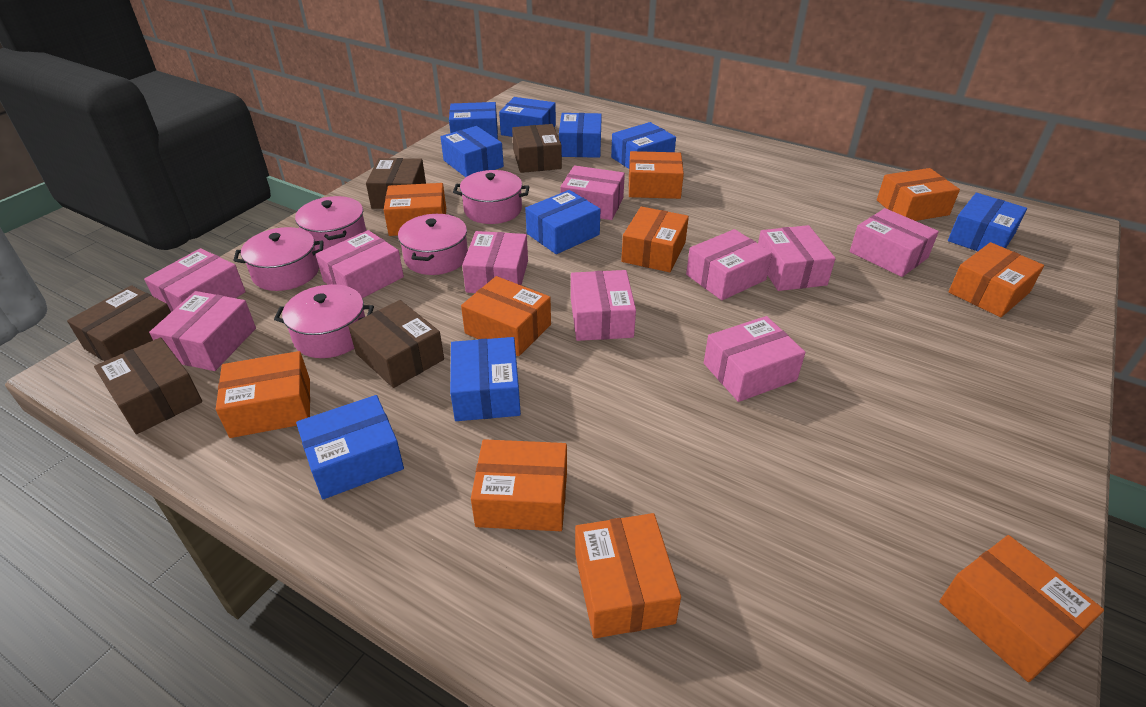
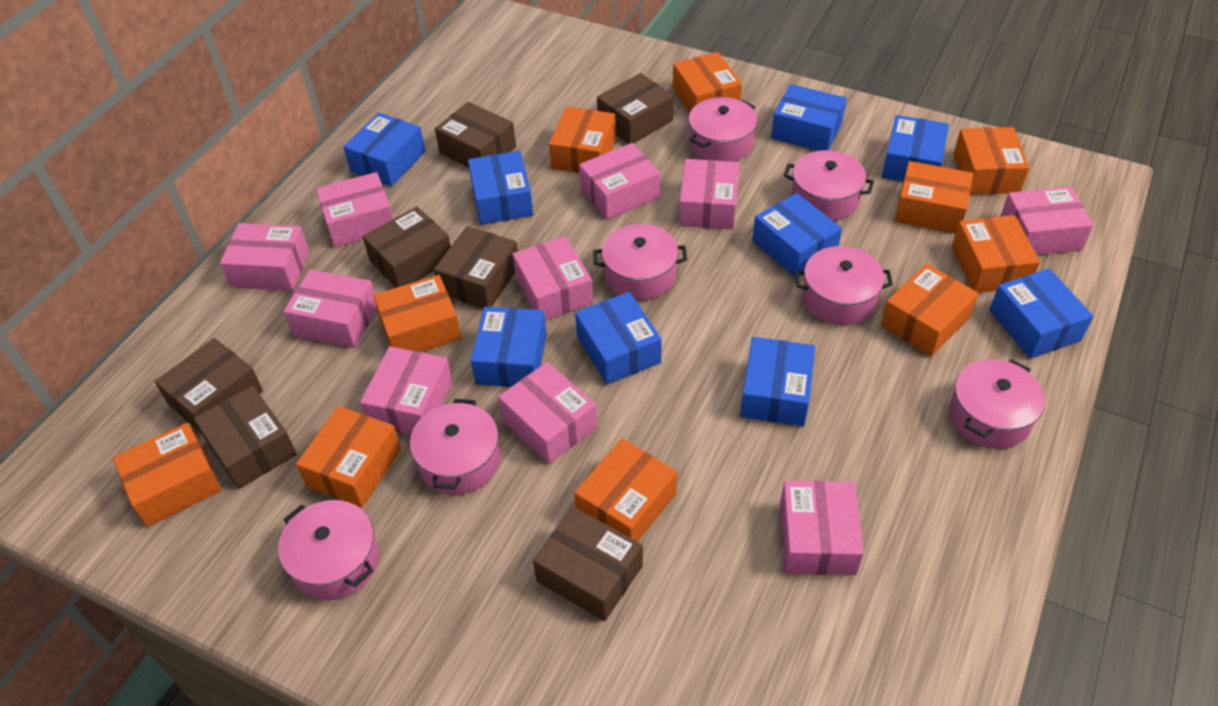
brown box: [67,285,171,361] [94,337,202,434] [348,300,444,388] [366,158,426,209] [512,124,562,173] = 5 -> [155,338,263,433] [194,386,297,489] [363,206,451,288] [434,226,518,308] [435,102,516,167] [533,507,643,621] [597,73,674,144] = 7
pink pot: [233,227,324,291] [274,284,374,358] [295,196,366,250] [398,214,468,275] [453,170,530,224] = 5 -> [278,500,379,600] [410,399,500,494] [593,224,687,300] [688,97,757,162] [784,150,874,221] [794,246,893,325] [949,359,1045,449] = 7

